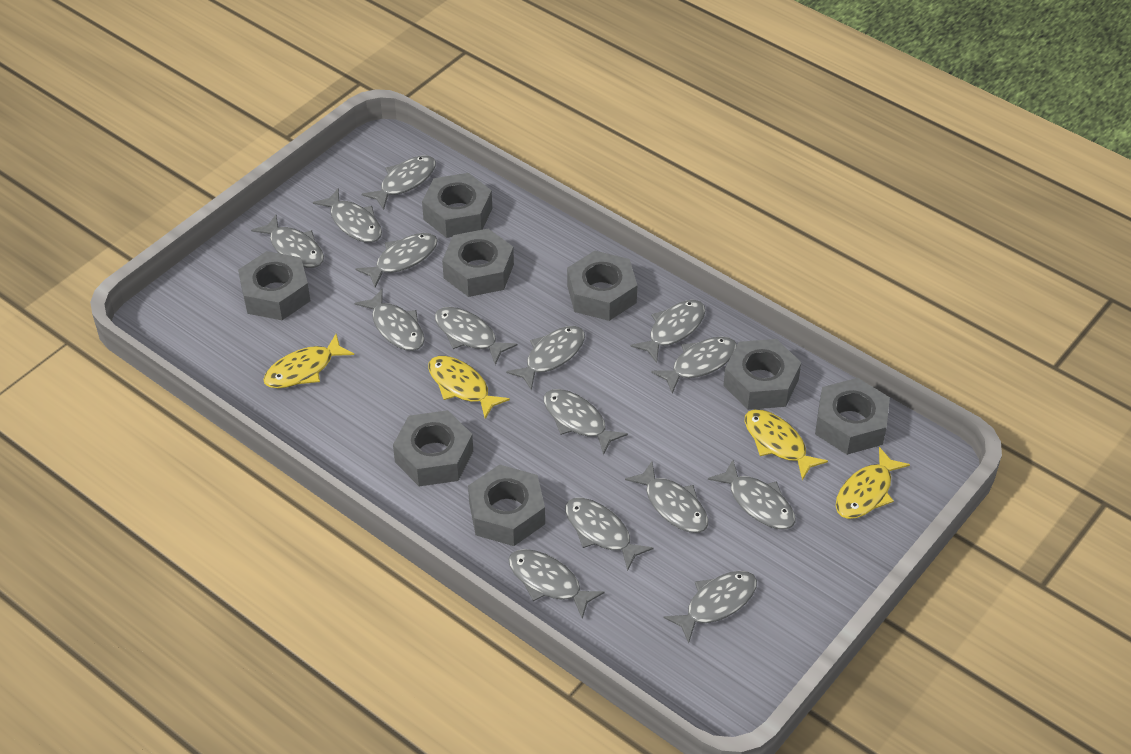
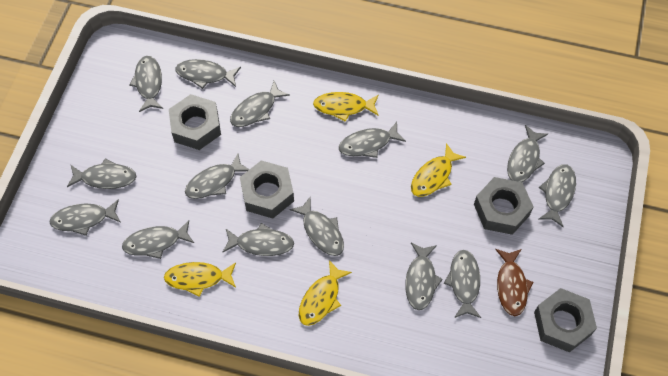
brown fish: none = 0 -> [495,249,533,316] = 1
grey fish: [251,215,324,268] [313,188,382,243] [355,233,438,288] [355,289,425,351] [362,155,436,210] [435,307,517,365] [506,326,585,391] [509,549,605,619] [544,389,628,455] [565,498,653,571] [625,462,708,533] [630,300,705,363] [651,337,737,393] [663,571,757,643] [708,460,796,529] = 15 -> [49,199,120,236] [67,158,137,189] [122,220,194,259] [129,56,163,112] [175,59,241,89] [185,153,250,199] [222,223,294,256] [230,81,290,127] [289,196,344,256] [339,122,406,158] [405,243,443,310] [444,250,481,318] [507,125,548,182] [538,164,576,227] = 14
grey nut: [238,251,310,320] [393,410,473,486] [422,173,492,238] [442,229,514,297] [468,464,545,546] [567,251,637,321] [723,339,801,410] [815,378,890,455] = 8 -> [169,94,221,150] [240,160,294,218] [474,177,533,235] [534,288,597,352] = 4

